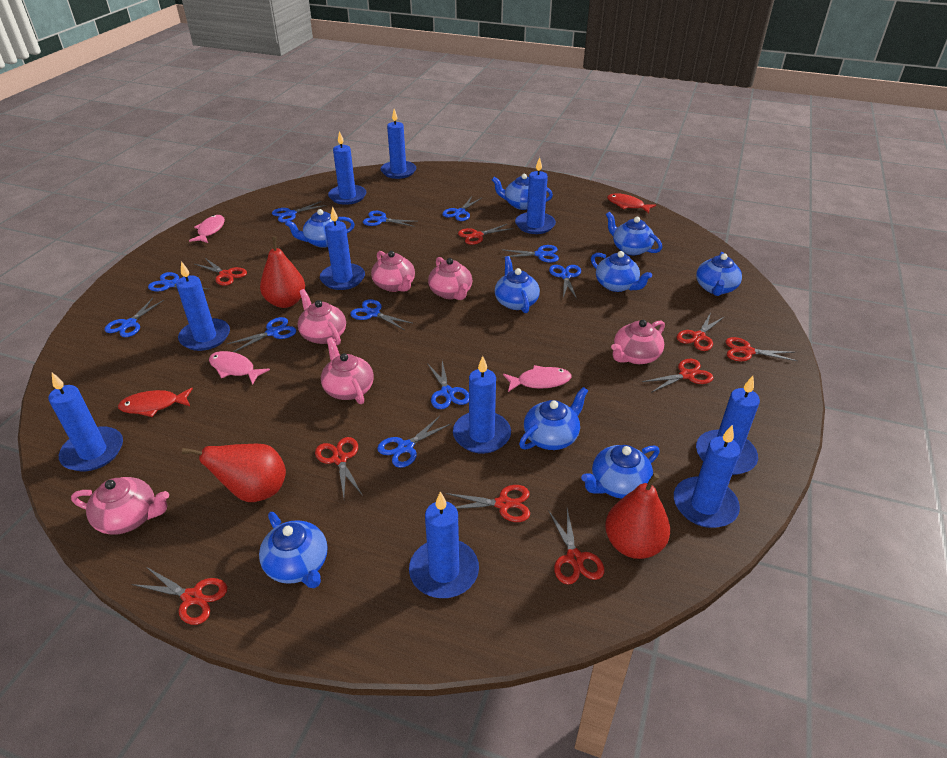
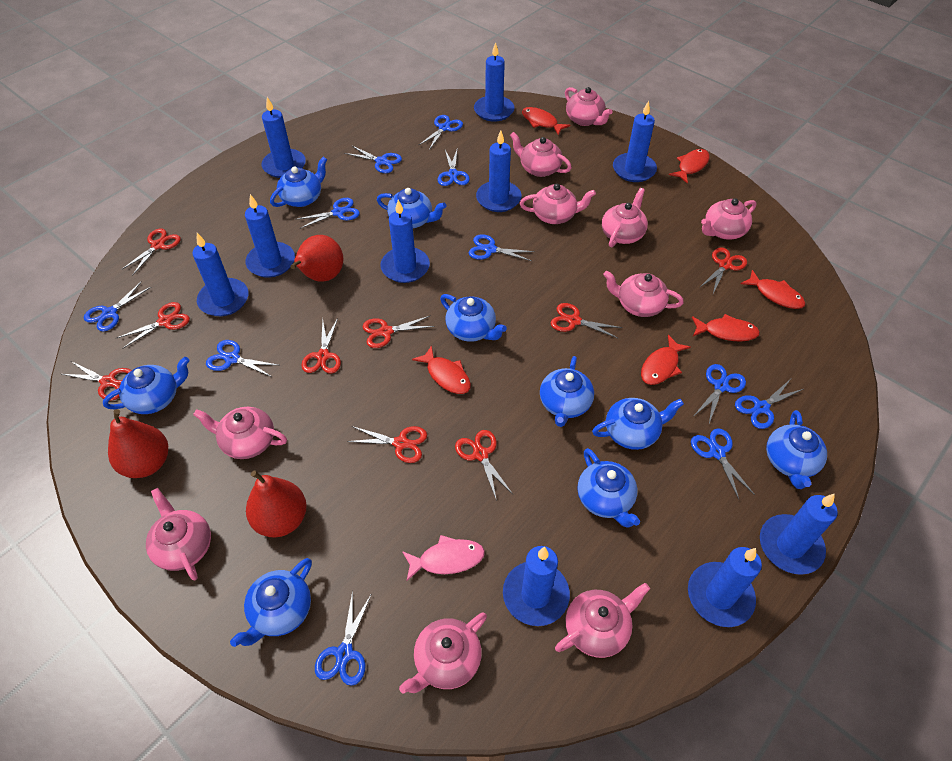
pink fish: [189,215,225,243] [209,351,270,385] [503,365,571,392] = 3 -> [402,535,485,581] = 1
pink teapot: [71,477,169,534] [298,289,346,345] [321,337,374,404] [371,251,415,292] [428,257,472,300] [611,320,665,364] = 6 -> [146,488,211,580] [193,407,287,459] [399,613,487,694] [510,132,572,177] [520,184,596,224] [555,583,650,658] [565,87,613,126] [602,188,648,247] [603,271,684,317] [701,198,757,240] = 10
red fish: [118,388,193,417] [607,193,656,213] = 2 -> [412,345,471,394] [522,107,570,135] [641,335,691,385] [669,149,710,183] [692,314,760,342] [740,270,805,309] = 6

